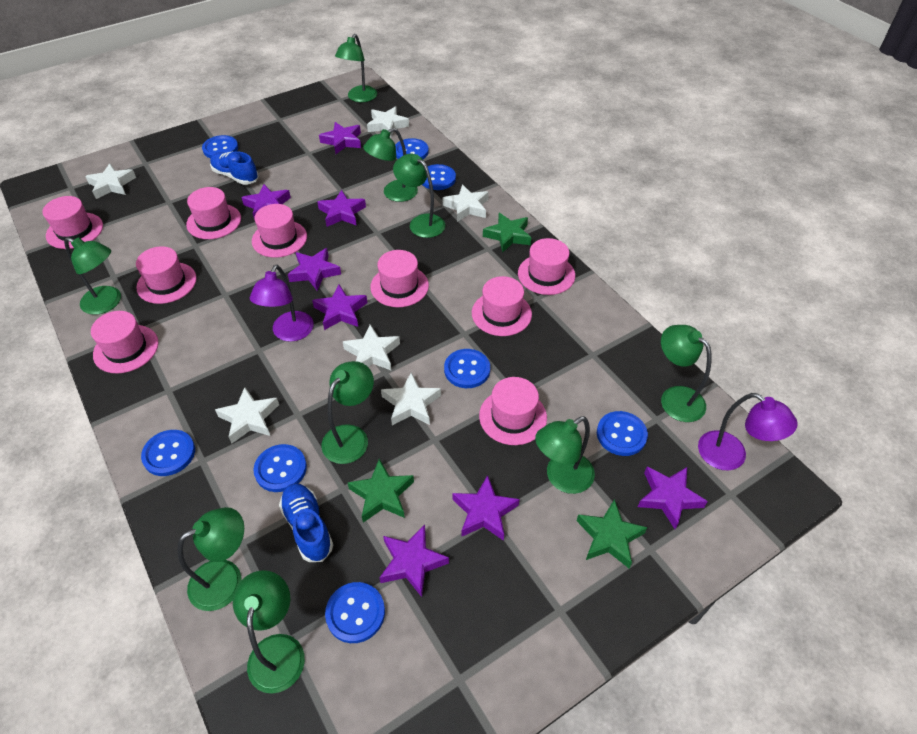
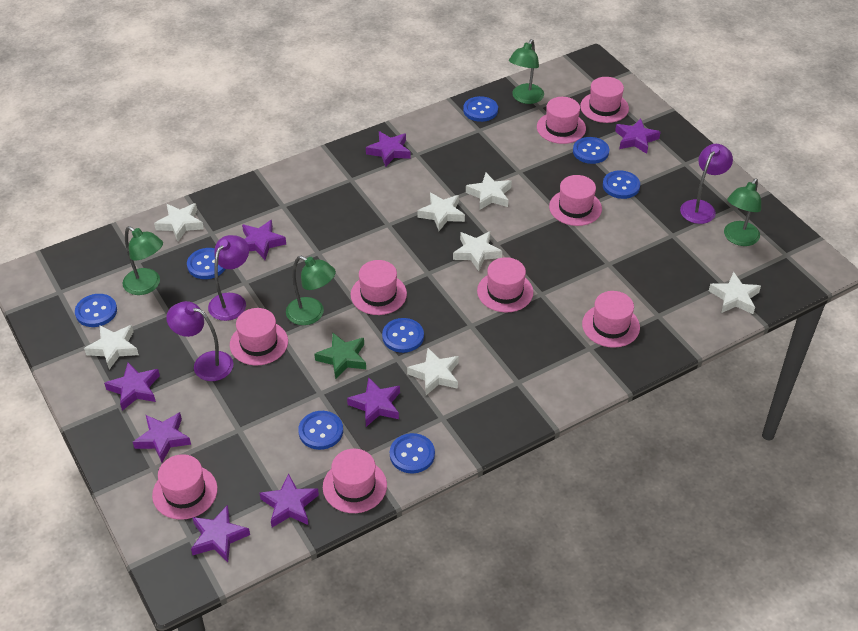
blue shoe: [210,151,259,185] [279,483,333,562] = 2 -> none = 0
green lamp: [64,237,121,315] [178,507,244,611] [233,570,305,693] [322,361,374,464] [335,34,377,102] [363,128,418,202] [393,154,445,238] [535,416,595,494] [661,325,712,422] = 9 -> [122,226,163,295] [286,256,336,325] [509,39,544,104] [724,178,761,246] = 4
green star: [348,459,414,523] [483,213,531,253] [577,499,648,568] = 3 -> [314,333,366,379] = 1
purple lamp: [250,265,314,342] [698,393,798,470] = 2 -> [166,301,233,381] [208,235,249,321] [680,144,733,224] = 3
white star: [85,163,136,199] [215,387,279,444] [343,324,400,370] [367,106,409,137] [381,372,441,425] [443,184,489,222] = 6 -> [84,325,139,370] [154,203,204,241] [407,348,459,395] [417,193,465,231] [453,231,502,271] [466,173,512,210] [709,272,761,314] = 7

